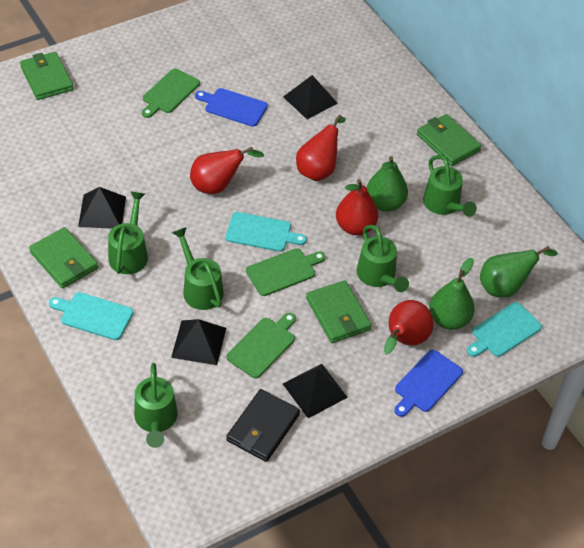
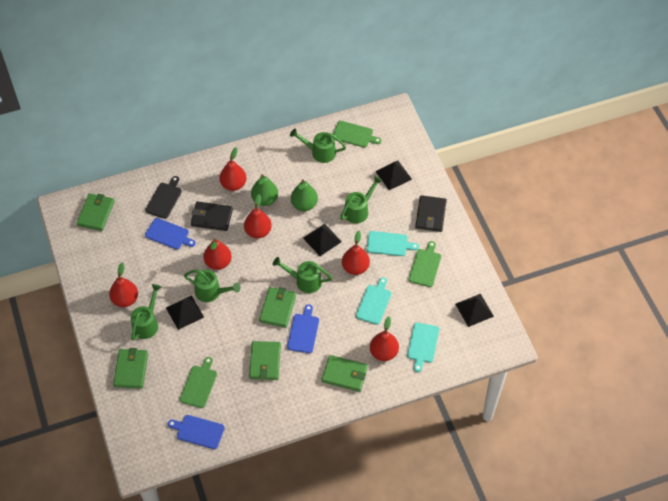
black cutting board: none = 0 -> [145,176,182,219] = 1
black wallet: [226,389,300,462] = 1 -> [191,201,233,231] [415,195,447,232] = 2
blue cutting board: [195,88,268,127] [394,350,463,417] = 2 -> [145,218,196,249] [168,415,225,449] [287,304,319,353] = 3
green pear: [367,156,408,212] [429,258,475,330] [480,246,558,297] = 3 -> [251,174,278,206] [291,179,318,211] = 2
green wallet: [20,52,74,100] [29,227,98,289] [306,280,372,343] [417,114,481,166] = 4 -> [76,193,114,231] [113,348,148,389] [249,341,281,380] [259,287,296,328] [322,355,368,392] = 5
red pear: [190,147,264,194] [296,115,346,181] [336,179,378,235] [384,300,434,355] = 4 -> [109,263,138,307] [203,239,232,270] [219,147,246,191] [244,194,272,238] [342,231,370,275] [370,317,399,361] = 6

